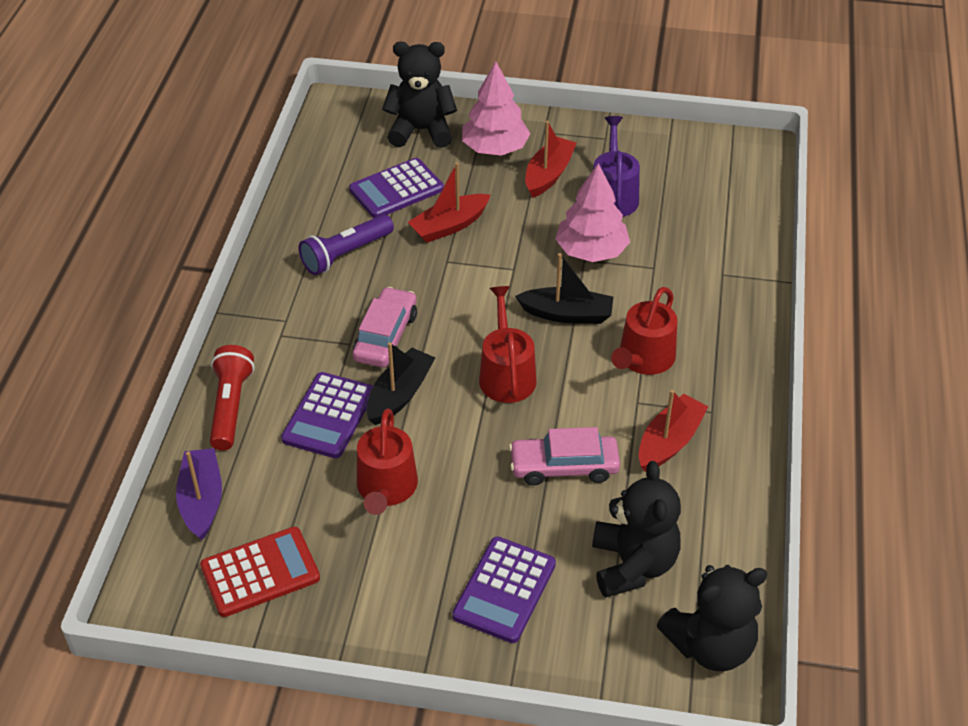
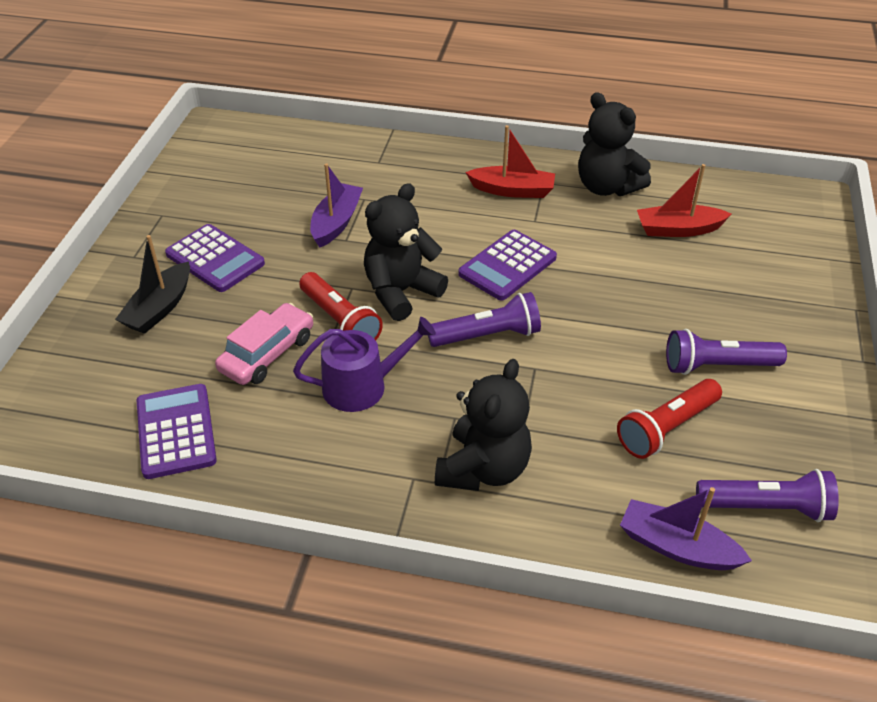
black boat: [366,342,435,425] [515,253,613,324] = 2 -> [115,235,190,334] = 1
pink car: [353,287,417,367] [509,427,620,486] = 2 -> [215,303,313,385] = 1
pink tree: [462,62,530,156] [555,163,630,262] = 2 -> none = 0
purple boat: [176,448,222,540] = 1 -> [310,163,363,247] [620,487,752,570] = 2
purple flashlight: [299,214,394,275] = 1 -> [428,292,541,347] [666,329,787,375] [696,469,839,522] = 3
red boat: [408,162,491,243] [525,121,576,198] [639,390,709,472] = 3 -> [465,125,555,198] [637,164,731,237] = 2
red calculator: [200,527,320,617] = 1 -> none = 0
red flashlight: [210,345,255,451] = 1 -> [299,272,383,340] [617,379,722,459] = 2
red watering can: [357,408,418,515] [479,286,537,403] [611,287,678,375] = 3 -> none = 0

